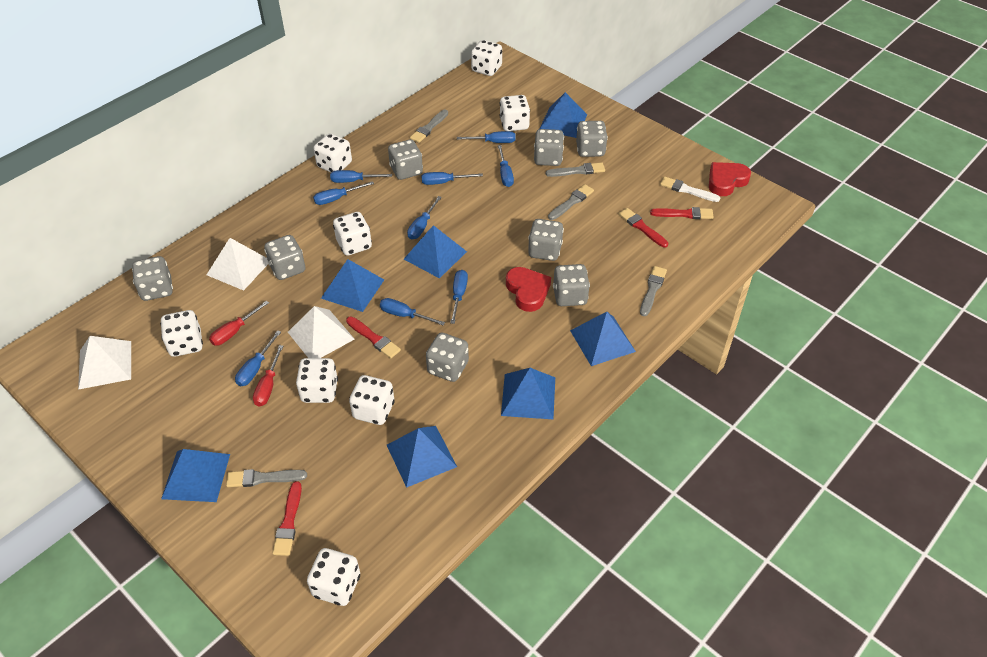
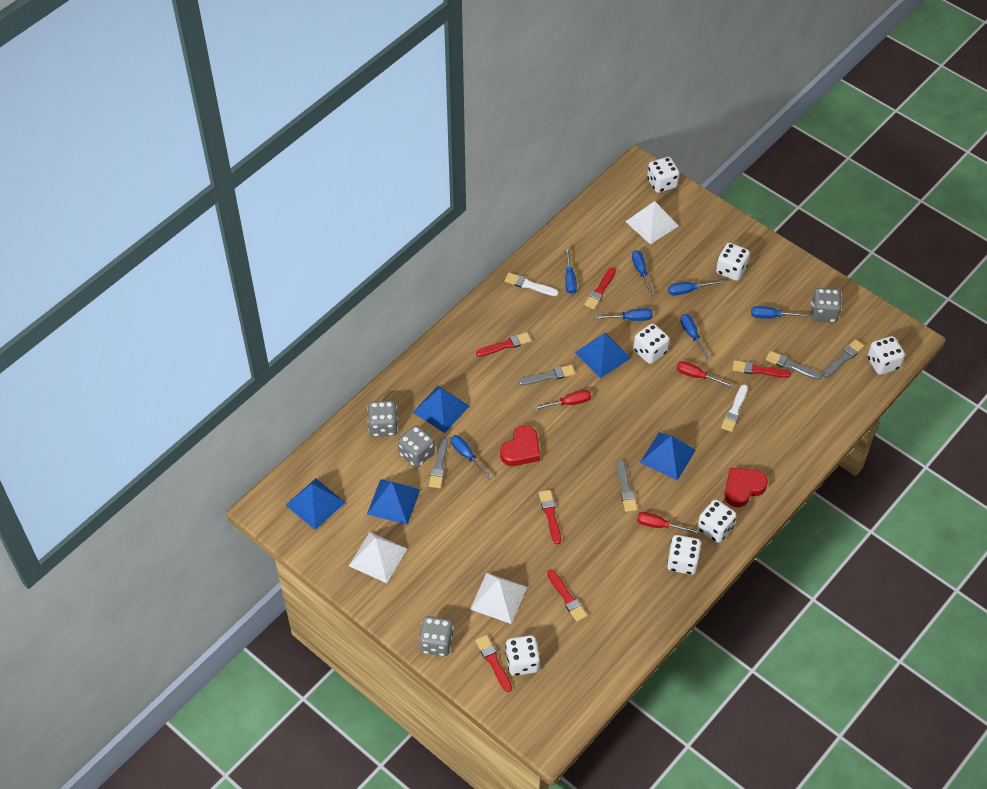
blue pyramid: [161,449,230,502] [321,259,384,312] [387,426,457,488] [404,225,467,279] [501,368,555,419] [539,92,587,138] [570,312,636,366] = 7 -> [286,478,346,530] [367,479,421,525] [412,386,470,433] [575,333,631,378] [640,432,696,480] = 5
blue screwdriver: [235,330,281,386] [313,181,374,205] [330,170,392,183] [380,298,445,326] [407,196,442,240] [421,172,483,185] [450,270,468,324] [457,131,516,143] [498,145,514,187] = 9 -> [451,435,492,479] [565,248,577,294] [595,308,653,321] [632,250,653,296] [668,280,724,296] [680,314,710,360] [751,306,809,319] = 7
grey dice: [132,256,173,301] [264,235,305,280] [388,140,423,180] [426,333,469,382] [528,219,564,261] [534,129,564,166] [553,264,590,306] [576,121,608,157] = 8 -> [367,401,398,437] [398,425,435,467] [419,616,453,656] [811,288,842,323] = 4
red brush: [273,481,302,556] [346,316,401,358] [618,208,668,248] [650,207,714,219] = 4 -> [475,635,512,692] [476,332,531,357] [539,490,561,544] [547,569,587,622] [584,268,616,309] [733,360,791,378] = 6
red screwdriver: [209,300,269,346] [253,345,283,406] = 2 -> [533,390,591,410] [637,512,699,534] [677,361,733,387] = 3
white brush: [660,177,720,202] = 1 -> [504,273,559,296] [721,384,748,432] = 2
white dice: [160,310,203,357] [296,358,338,403] [307,548,360,606] [314,133,352,173] [333,212,372,256] [349,375,394,425] [471,40,502,76] [499,95,530,131] = 8 -> [505,635,540,676] [633,324,669,364] [647,157,679,193] [667,535,702,575] [697,500,736,543] [716,243,750,281] [867,336,905,375] = 7

